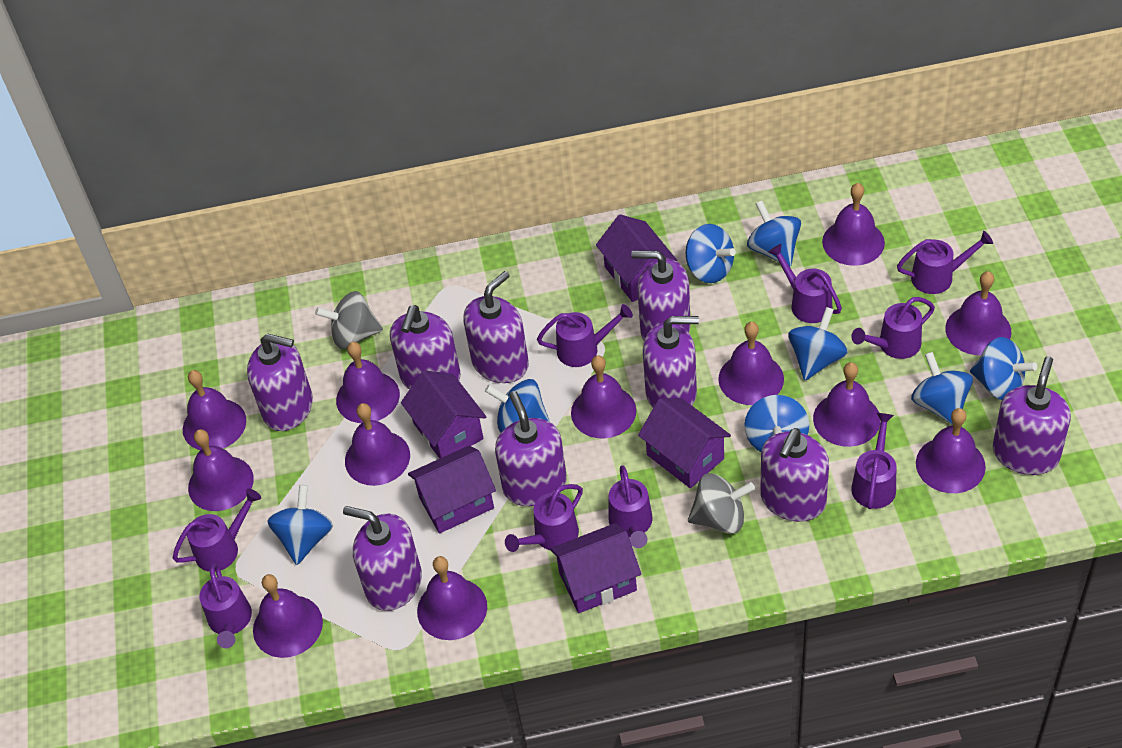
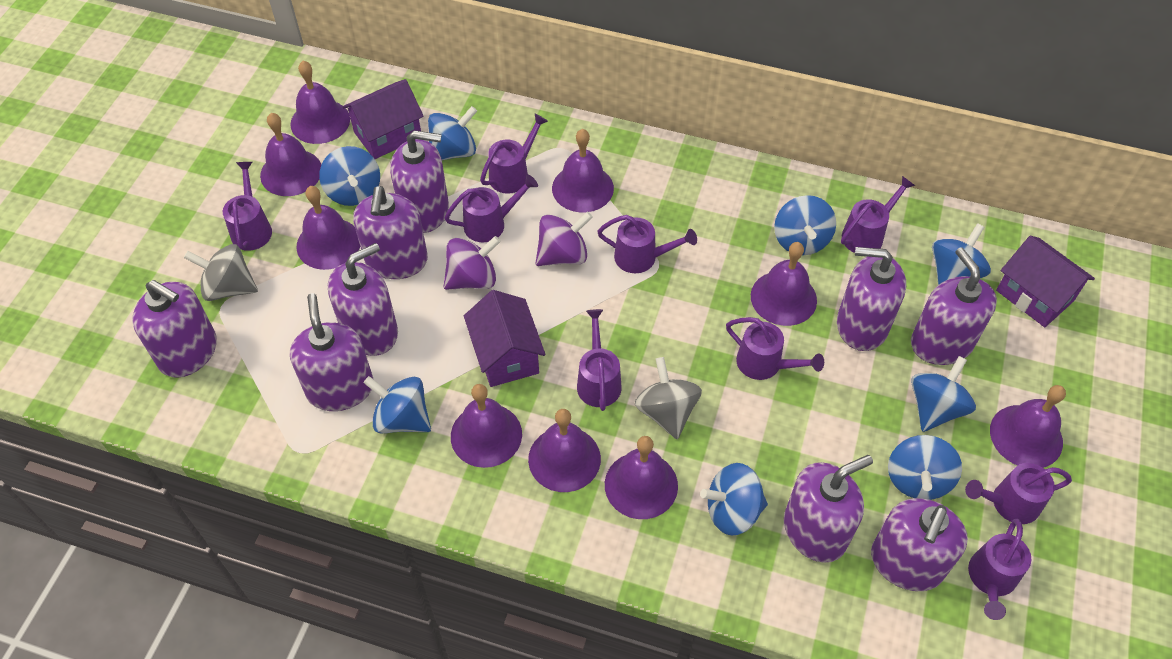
purple bell: [183,370,246,450] [188,429,254,511] [253,574,323,658] [336,342,400,423] [345,403,410,486] [417,556,487,640] [571,355,636,439] [718,322,784,405] [813,362,881,447] [822,183,885,266] [916,408,986,493] [945,271,1012,355] = 12 -> [260,113,321,196] [290,61,350,144] [296,186,360,270] [451,384,522,468] [528,409,601,492] [552,129,614,212] [605,436,678,519] [751,242,817,326] [990,385,1066,468] = 9
purple house: [401,370,486,459] [408,445,496,534] [550,523,641,613] [596,214,677,302] [638,398,731,488] = 5 -> [343,79,424,159] [464,290,546,387] [996,236,1095,327] = 3
purple spinning top: none = 0 -> [443,236,501,290] [536,212,593,266] = 2

